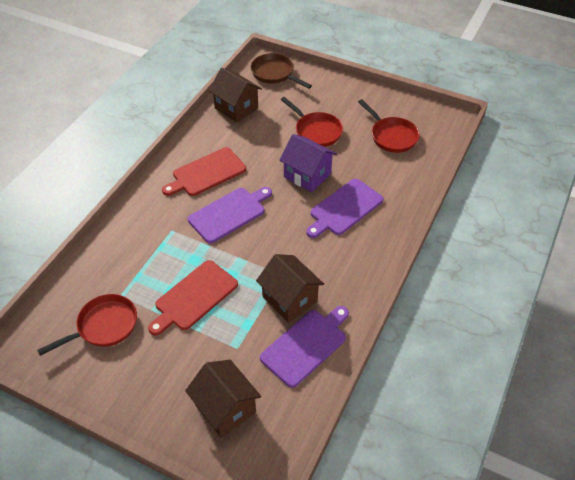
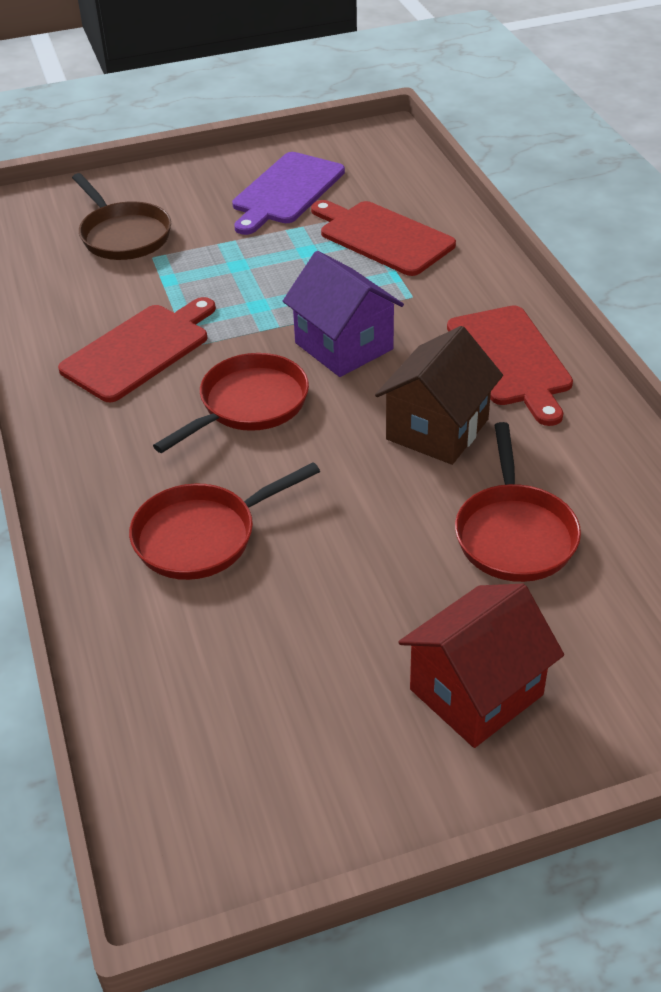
brown house: [185,360,261,438] [209,67,262,123] [256,254,324,323] = 3 -> [375,326,503,465] = 1
purple cutting board: [188,187,272,243] [260,306,349,388] [306,179,383,238] = 3 -> [232,152,345,235] = 1
red cutting board: [148,260,238,336] [162,147,246,196] = 2 -> [58,297,216,402] [311,200,456,276] [447,306,573,426] = 3
red house: none = 0 -> [398,584,564,748] = 1

